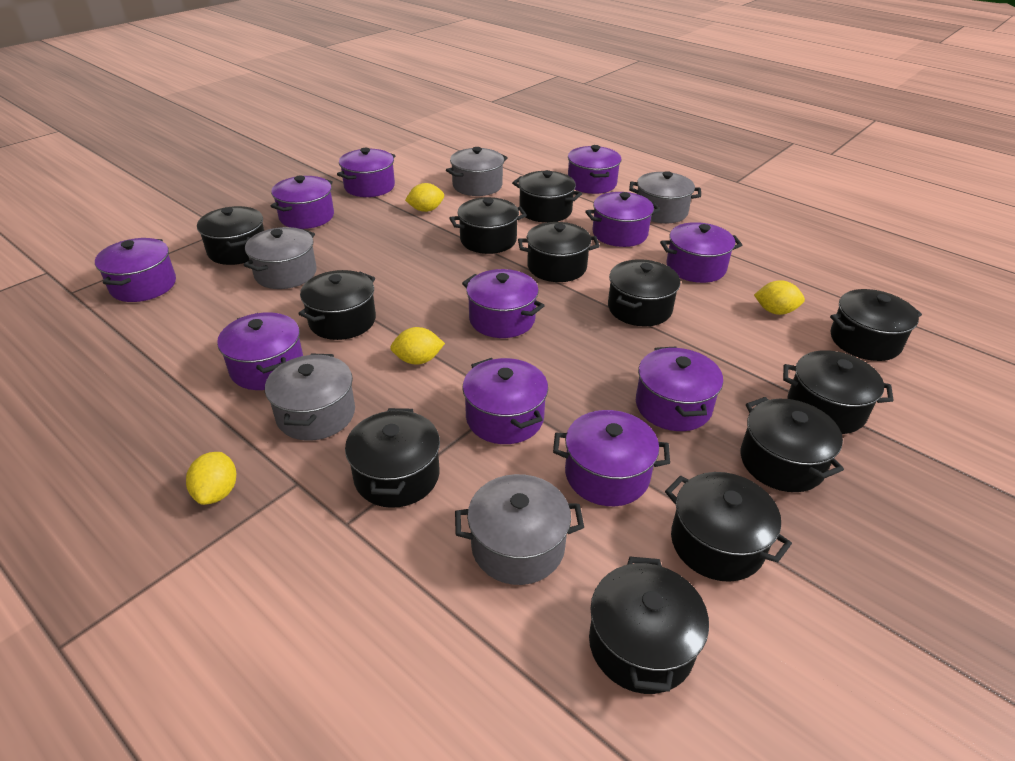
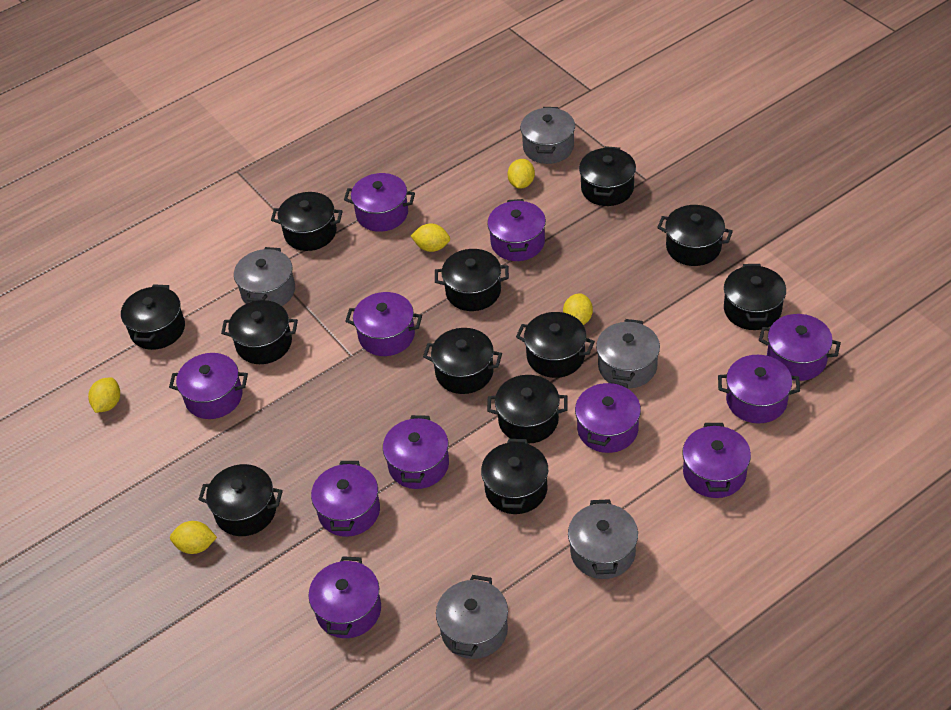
yellow lemon: [186,452,236,505] [390,327,445,365] [405,183,444,212] [754,280,805,315] = 4 -> [88,377,120,413] [170,521,217,554] [411,223,450,252] [508,159,535,189] [563,293,593,325] = 5

